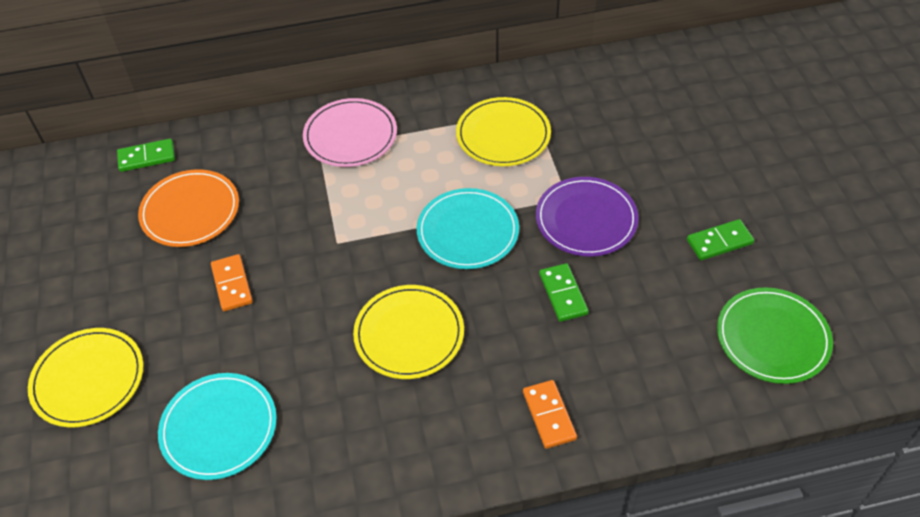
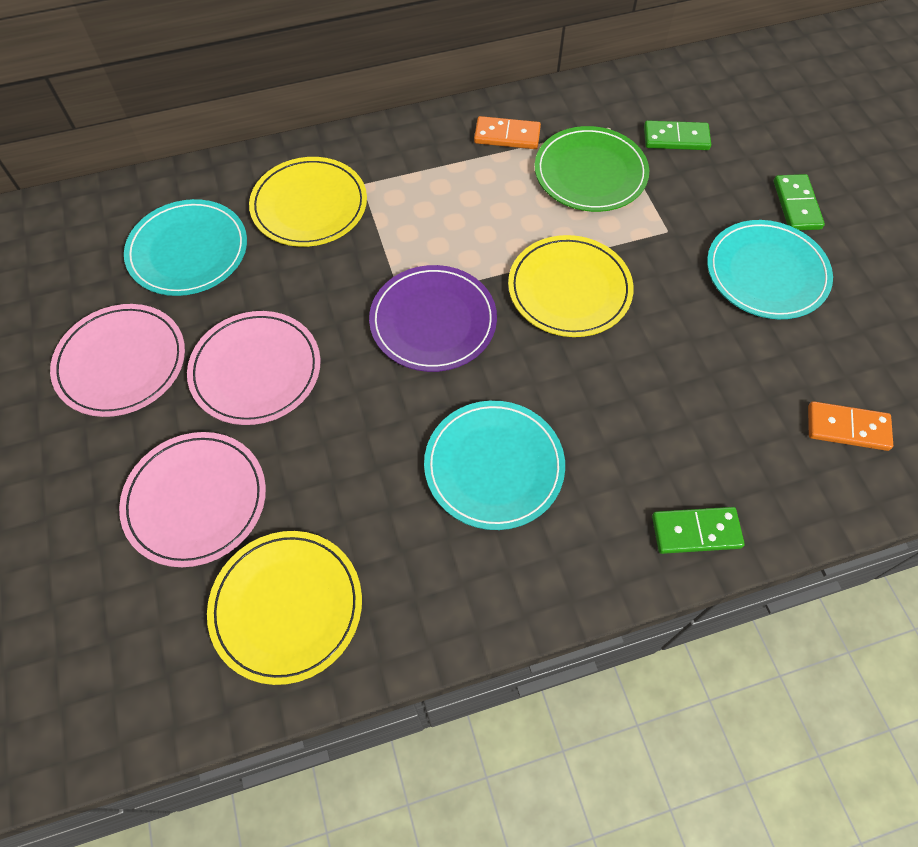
orange plate: [138,169,239,247] = 1 -> none = 0
pink plate: [303,98,397,167] = 1 -> [50,304,185,417] [119,432,266,567] [187,311,321,425] = 3
turquoise plate: [158,373,277,480] [417,188,519,269] = 2 -> [124,199,247,296] [424,400,565,530] [707,220,833,319] = 3

